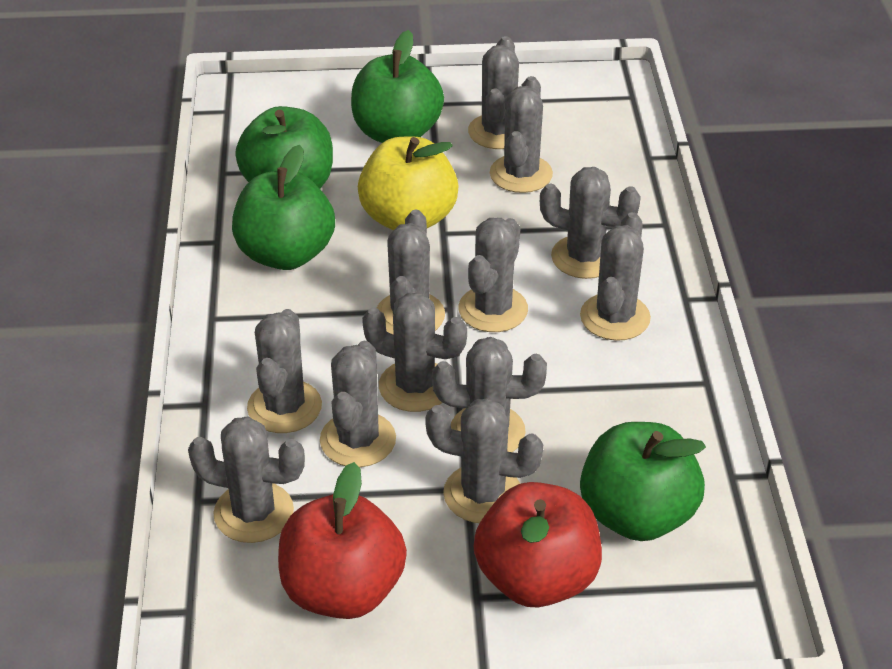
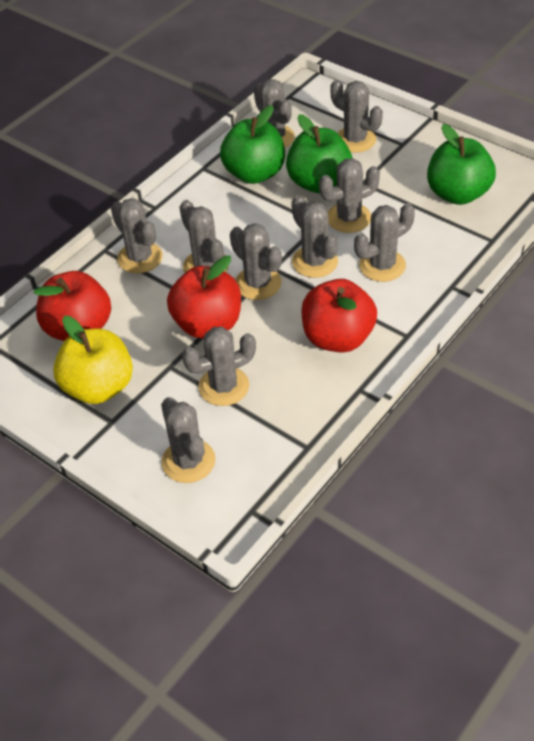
green apple: [232,145,335,270] [235,106,333,189] [351,30,444,143] [580,422,706,541] = 4 -> [220,105,285,184] [286,114,352,193] [427,124,496,205] = 3
grey cactus: [188,416,305,543] [247,309,322,433] [320,341,396,467] [362,293,467,412] [377,210,445,335] [425,398,543,523] [432,337,547,452] [459,218,528,332] [468,36,519,149] [490,76,553,193] [540,167,641,279] [580,212,651,341] = 12 -> [111,198,163,274] [161,397,215,483] [180,200,229,273] [182,326,256,406] [230,223,282,300] [254,79,295,148] [291,195,338,278] [319,158,380,233] [331,80,383,153] [354,203,415,282] = 10
red apple: [278,462,407,619] [474,482,602,607] = 2 -> [34,271,111,341] [167,256,241,338] [301,279,377,353] = 3

